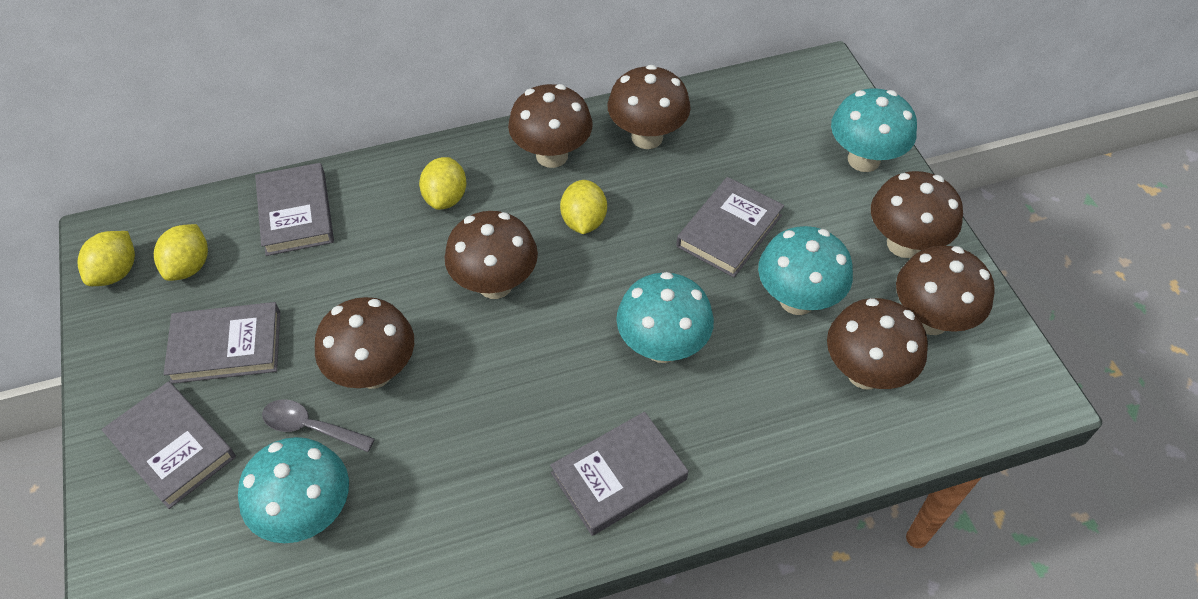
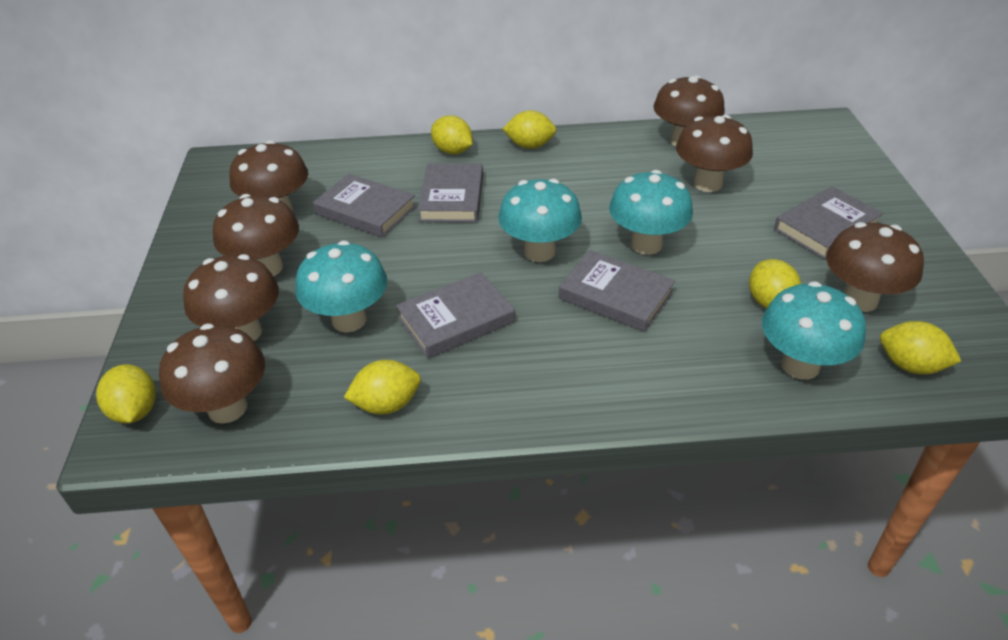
grey spoon: [262,399,375,452] = 1 -> none = 0
yellow lemon: [77,231,135,286] [154,224,208,281] [419,157,467,210] [560,180,607,234] = 4 -> [96,365,156,424] [344,360,421,414] [431,115,473,154] [503,110,556,149] [749,259,801,309] [880,321,961,374] = 6

